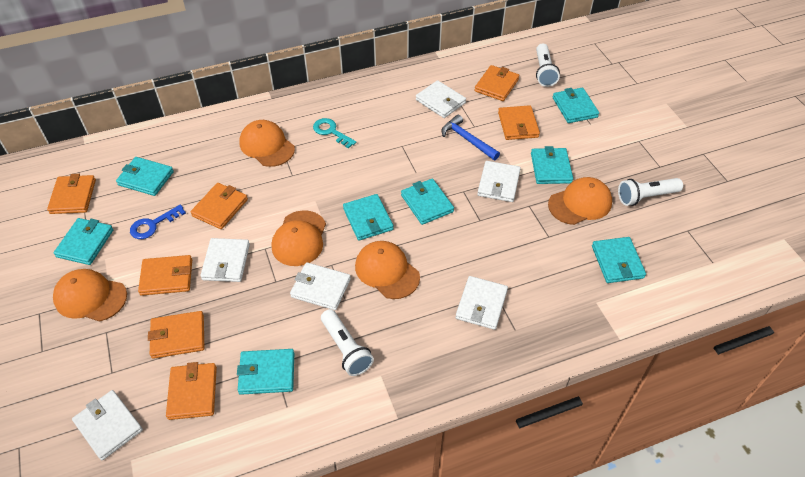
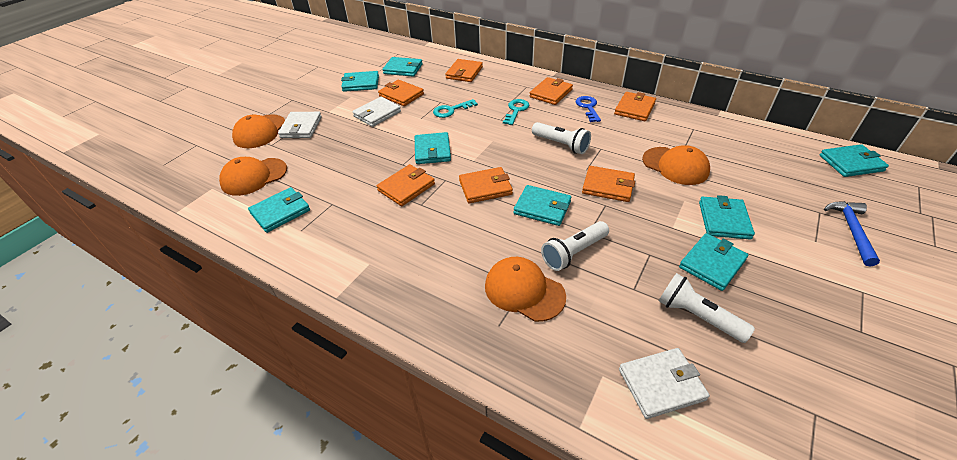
orange cap: [53,269,127,321] [239,120,295,167] [272,210,326,266] [355,241,420,299] [548,177,612,225] = 5 -> [219,157,287,196] [232,114,285,148] [485,257,566,322] [642,145,710,185] = 4
turquoise key: [313,118,356,149] = 1 -> [433,99,478,118] [503,99,529,125] = 2
white wallet: [72,390,143,460] [200,238,250,282] [290,262,351,310] [416,80,466,118] [456,276,508,330] [477,161,521,202] = 6 -> [278,112,322,138] [352,97,401,127] [619,348,710,419] = 3

